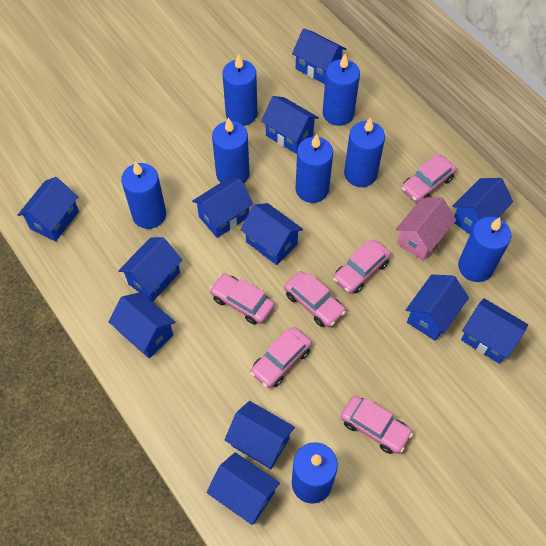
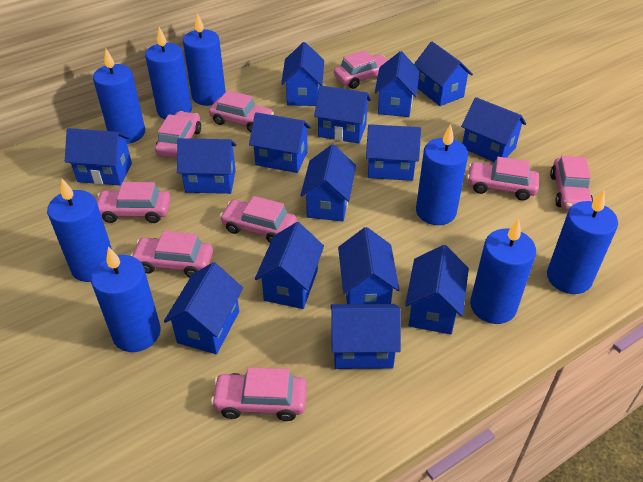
blue house: [18,177,79,242] [109,292,175,359] [118,237,182,302] [192,177,253,238] [206,452,280,525] [224,401,295,469] [240,203,303,265] [261,96,319,154] [292,28,346,84] [406,275,469,341] [452,178,513,234] [461,298,528,364] = 12 -> [65,128,132,186] [164,262,243,354] [177,138,236,194] [249,112,311,173] [255,222,324,309] [281,42,324,106] [300,144,356,221] [314,85,371,143] [331,304,401,369] [338,227,400,304] [366,124,421,181] [375,51,420,117] [405,245,469,334] [414,42,473,106] [461,97,526,162] = 15
pink car: [209,273,274,324] [250,327,312,388] [284,271,346,327] [333,239,391,294] [341,396,413,454] [401,154,456,203] = 6 -> [97,182,171,223] [131,231,213,277] [155,111,201,158] [209,90,274,132] [211,367,307,421] [220,196,297,243] [334,50,388,89] [467,157,539,200] [550,156,593,210] = 9
pink house: [396,197,456,261] = 1 -> none = 0

